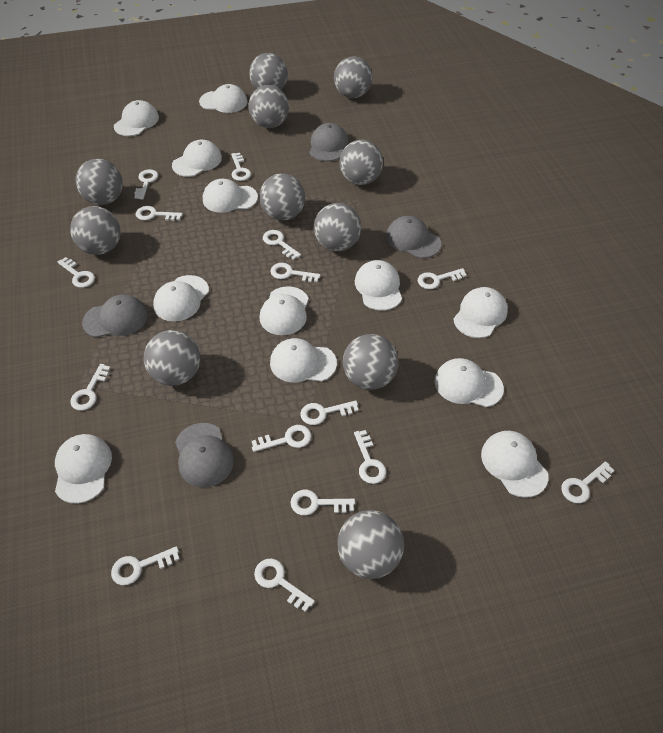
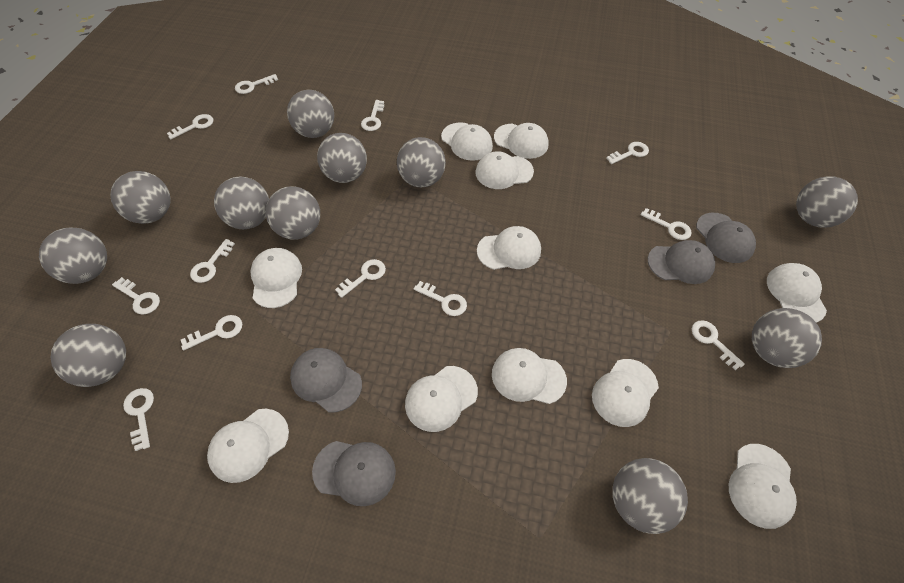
white cap: [55,434,112,504] [114,100,159,136] [153,275,209,322] [172,140,222,177] [199,84,247,113] [203,179,258,213] [259,286,309,335] [270,338,337,382] [355,260,402,311] [434,358,504,407] [453,287,508,338] [481,431,549,498] = 12 -> [207,409,289,483] [250,248,302,308] [405,366,478,432] [441,123,493,161] [475,151,534,189] [477,226,541,270] [492,348,567,404] [494,123,548,159] [592,359,659,427] [729,444,797,529] [767,263,827,323] = 11
white key: [58,257,95,288] [70,364,110,411] [111,546,179,585] [134,169,158,199] [136,206,183,221] [231,153,251,181] [252,425,311,452] [254,558,315,612] [263,230,301,260] [270,263,320,282] [290,490,355,515] [300,400,359,425] [354,430,386,484] [418,268,467,289] [561,461,614,503] = 15 -> [112,277,160,315] [123,388,154,451] [167,114,213,139] [181,315,242,351] [190,239,235,283] [235,74,278,94] [335,259,386,298] [361,100,384,131] [414,281,467,316] [607,142,649,164] [641,208,692,240] [692,320,745,370] = 12

